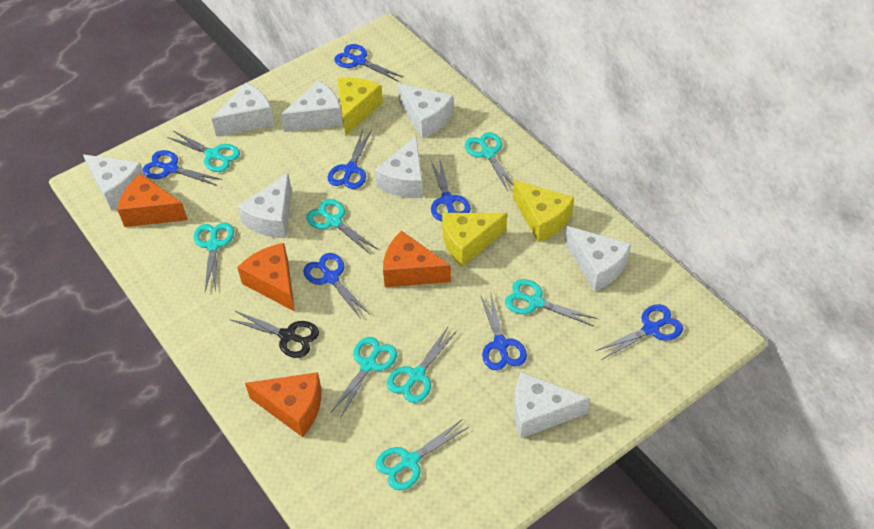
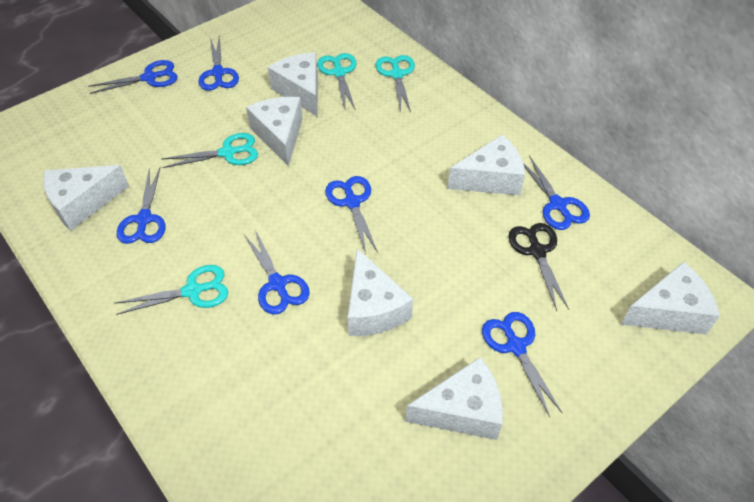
orange cheese: [117,174,188,227] [237,243,295,312] [245,372,321,437] [383,231,451,287] = 4 -> none = 0
turquoise scissors: [167,131,240,172] [194,222,234,292] [306,199,379,255] [330,337,397,418] [376,420,469,490] [387,327,457,403] [465,132,513,191] [505,279,597,326] = 8 -> [115,265,228,315] [161,133,258,168] [317,53,356,109] [376,55,415,112] = 4
white cheese: [83,154,145,211] [212,82,274,136] [238,173,292,238] [281,80,343,132] [375,136,423,198] [398,84,453,138] [514,372,590,438] [565,226,631,291] = 8 -> [43,165,129,231] [246,97,303,166] [268,52,318,117] [348,248,413,336] [406,357,503,440] [447,135,525,196] [620,262,720,334] = 7
yellow cheese: [337,77,383,136] [442,213,507,267] [513,180,574,242] = 3 -> none = 0

